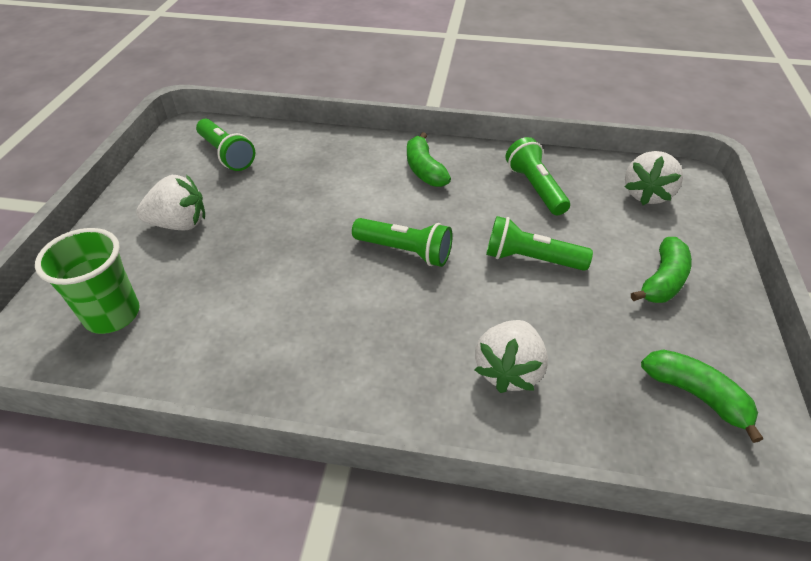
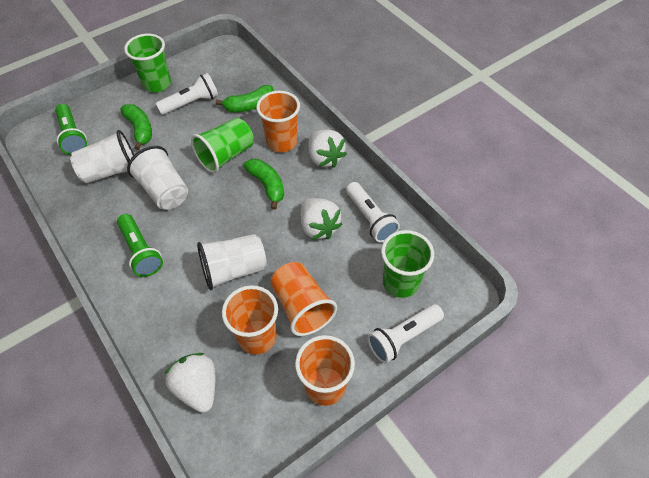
green cup: [35,228,140,334] = 1 -> [124,34,171,92] [191,118,254,173] [381,230,434,298] = 3
green flashlight: [196,119,255,171] [352,218,453,267] [486,216,593,271] [505,137,570,215] = 4 -> [55,104,87,155] [117,214,163,277] = 2
orange cup: none = 0 -> [222,285,278,355] [256,91,300,152] [270,262,337,336] [295,335,355,406] = 4
white cup: none = 0 -> [70,130,134,183] [127,146,188,210] [197,234,267,290] = 3
white flashlight: none = 0 -> [156,73,218,115] [346,182,400,242] [368,304,444,363] = 3

